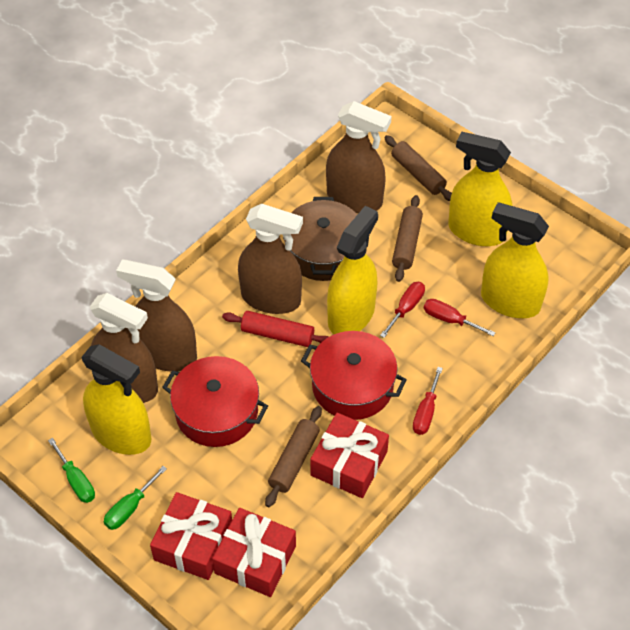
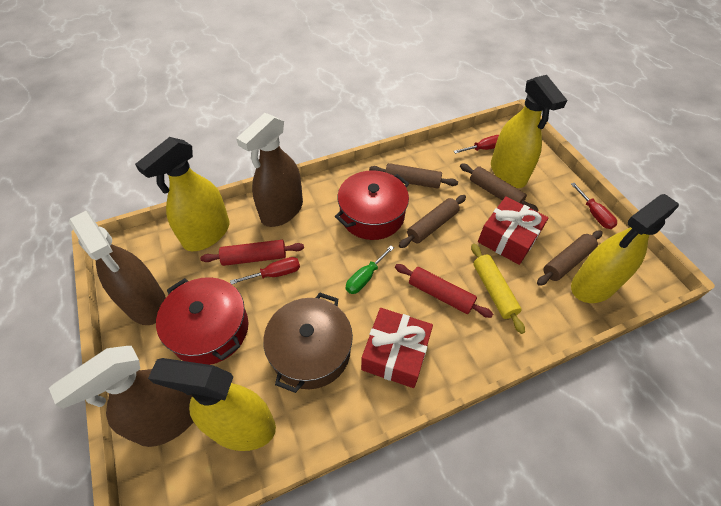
brown rolling pin: [265,406,322,507] [384,135,452,201] [392,195,423,282] = 3 -> [369,163,458,189] [399,195,466,248] [460,163,538,212] [537,230,602,286] = 4
brown spray bottle: [90,293,158,403] [116,260,197,371] [238,204,303,314] [326,101,392,213] = 4 -> [49,346,193,447] [69,211,166,325] [236,113,303,227] = 3
green screwdriver: [48,438,95,503] [104,466,167,530] = 2 -> [346,246,394,294] = 1
red gift: [150,492,232,580] [212,508,296,597] [310,413,389,498] = 3 -> [361,308,433,388] [478,196,549,265] = 2
red rolling pin: [222,311,329,347] = 1 -> [200,240,304,266] [395,264,493,318] = 2
yellow rolling pin: none = 0 -> [471,244,525,334] = 1

